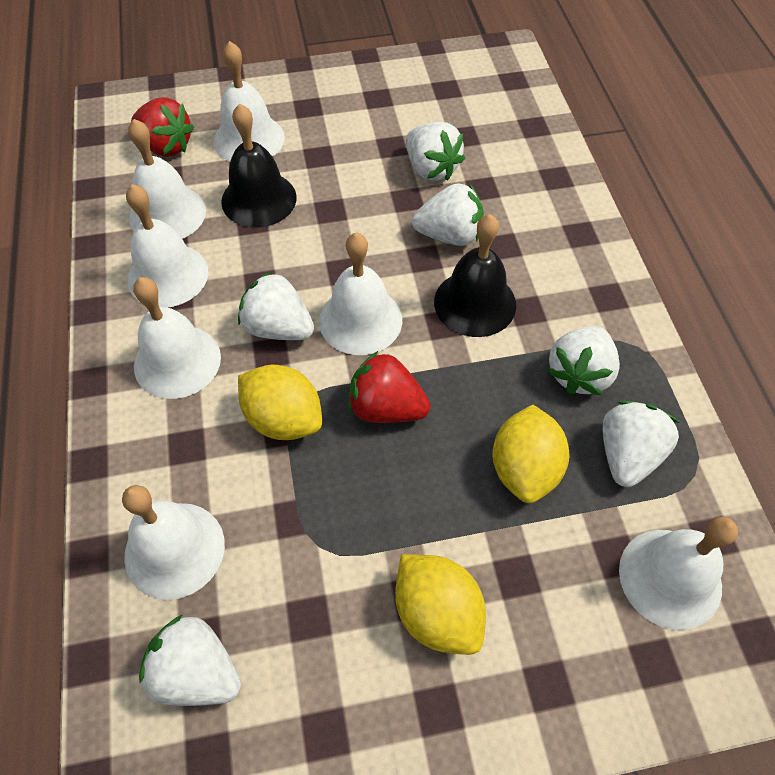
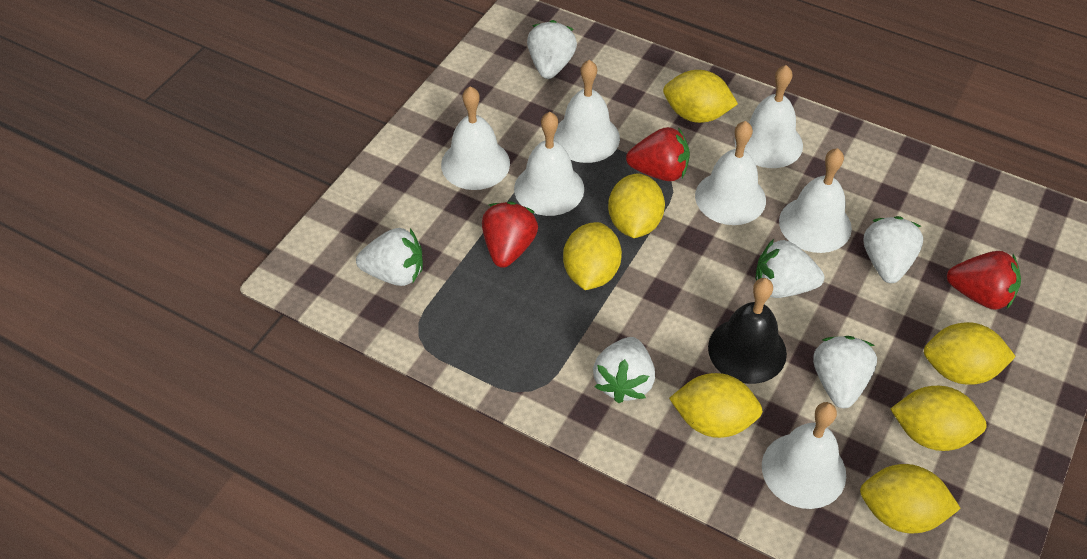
black bell: [221,104,297,228] [434,214,516,337] = 2 -> [708,278,787,384] = 1
red strawberry: [131,97,194,157] [348,351,430,423] = 2 -> [482,201,538,268] [626,127,690,181] [947,251,1021,310] = 3
yellow lemon: [238,364,322,440] [395,554,486,655] [492,405,569,503] = 3 -> [563,222,622,290] [608,174,665,238] [663,70,738,123] [669,373,763,438] [860,464,961,533] [891,386,987,451] [924,322,1016,385] = 7

